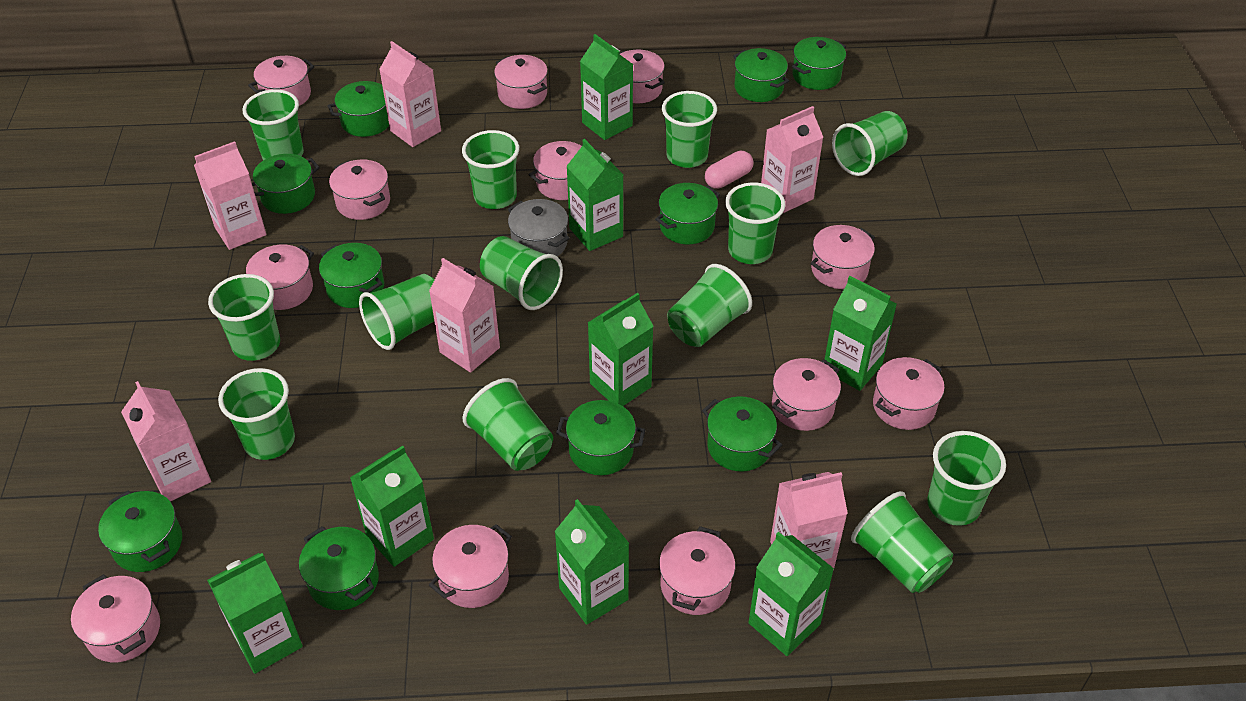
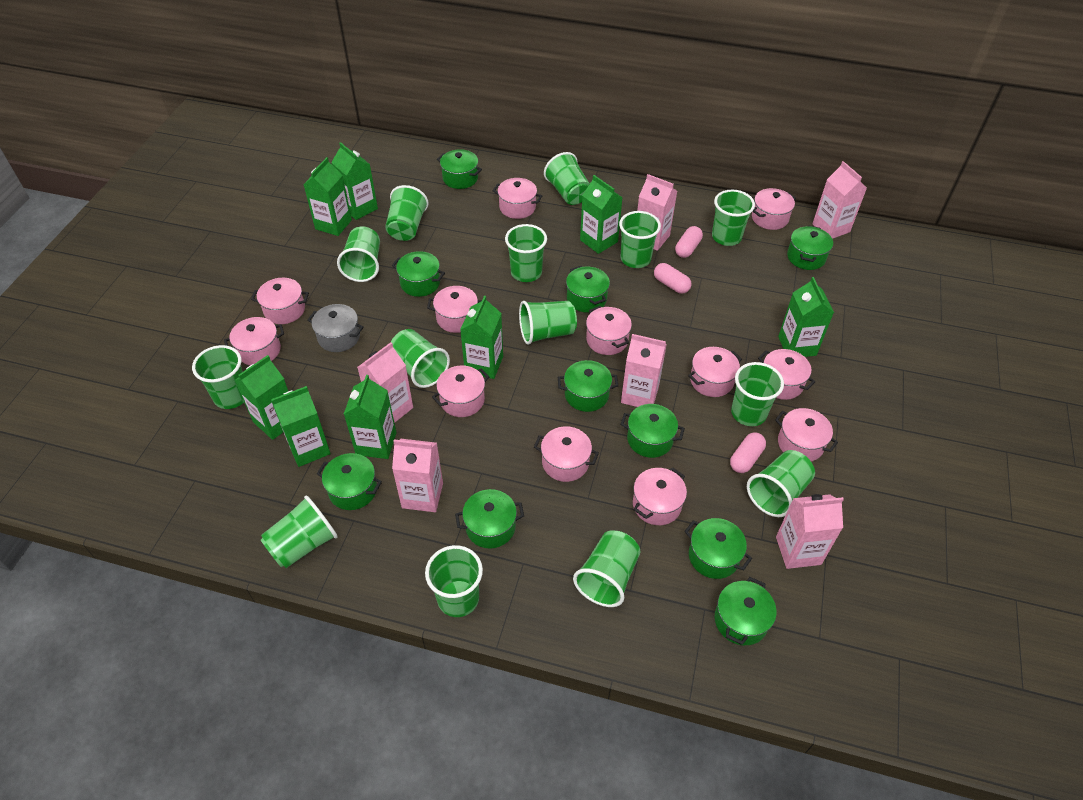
green cup: [208,274,280,361] [218,368,295,460] [243,89,304,160] [359,274,435,350] [462,130,519,209] [463,378,553,471] [480,236,563,310] [662,91,717,168] [667,264,752,347] [725,182,785,264] [832,111,907,176] [851,491,953,593] [927,431,1006,526] = 13 -> [192,345,244,409] [261,496,338,568] [337,227,380,282] [385,185,429,241] [391,329,450,388] [425,545,483,617] [505,224,547,282] [519,301,577,345] [544,152,590,205] [573,530,640,607] [619,211,661,268] [712,190,755,246] [731,362,784,426] [747,450,815,517] = 14
pink capsule: [705,151,753,189] = 1 -> [654,263,692,294] [675,226,703,258] [730,432,766,473] = 3

